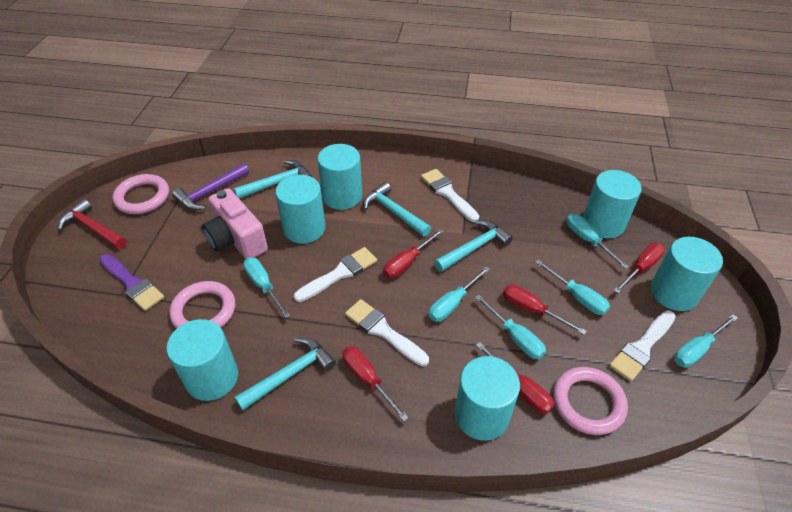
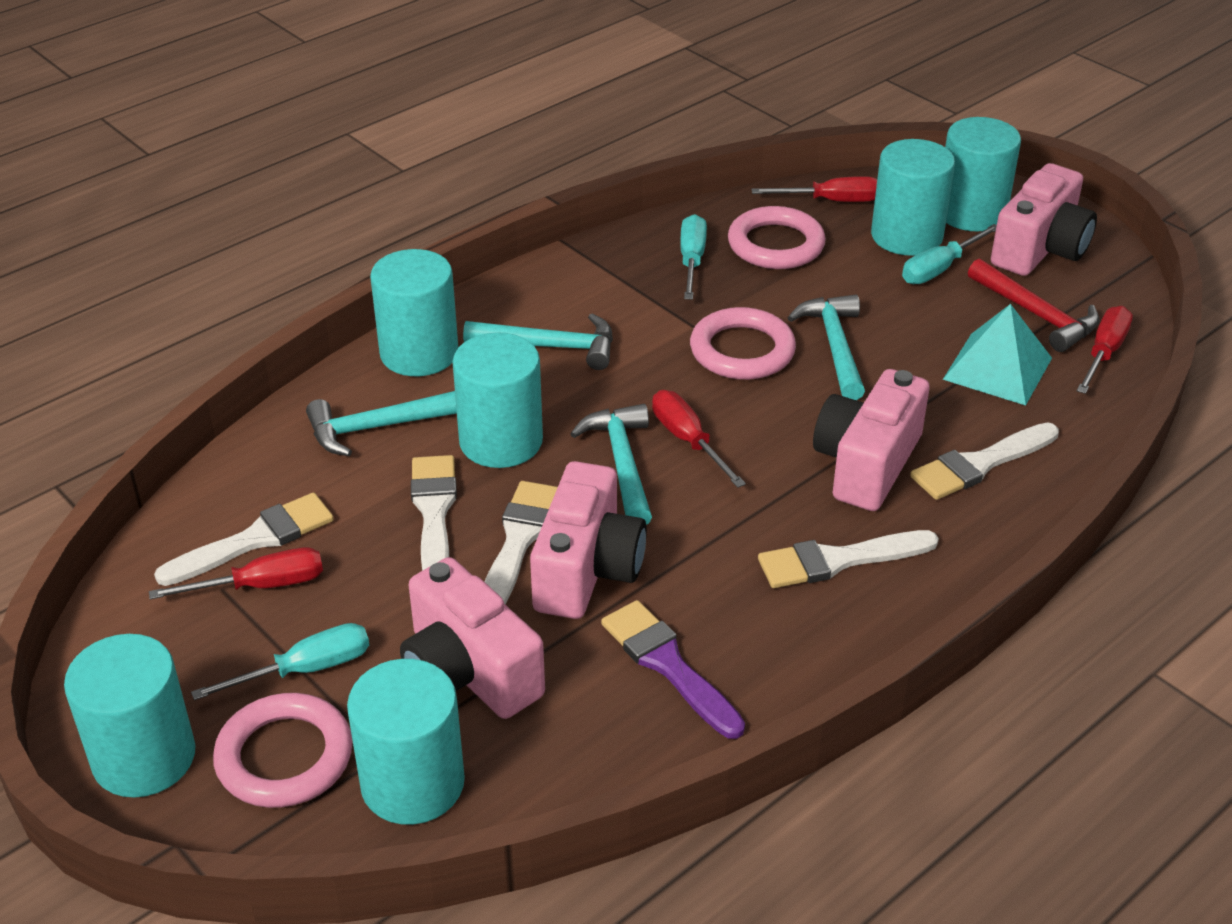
pink camera: [202,188,268,259] = 1 -> [400,557,545,719] [530,461,647,619] [813,369,930,511] [991,163,1097,276] = 4
purple hammer: [172,163,249,210] = 1 -> none = 0
red screwdriver: [342,347,409,421] [383,229,444,278] [476,342,554,414] [503,284,587,335] [614,243,665,293] = 5 -> [149,547,323,599] [652,390,746,488] [751,176,877,202] [1077,306,1133,394] = 4
turquoise pyramid: none = 0 -> [943,304,1052,406] = 1
turquoise screwdriver: [243,257,290,318] [429,267,490,322] [475,295,546,359] [535,260,610,315] [566,214,629,269] [674,314,738,368] = 6 -> [191,623,369,700] [680,214,707,300] [902,224,997,284] = 3
white brush: [294,247,377,302] [345,299,429,366] [421,169,479,222] [609,310,676,381] = 4 -> [154,492,334,586] [411,455,457,571] [485,481,558,604] [758,530,939,588] [910,422,1059,500] = 5

